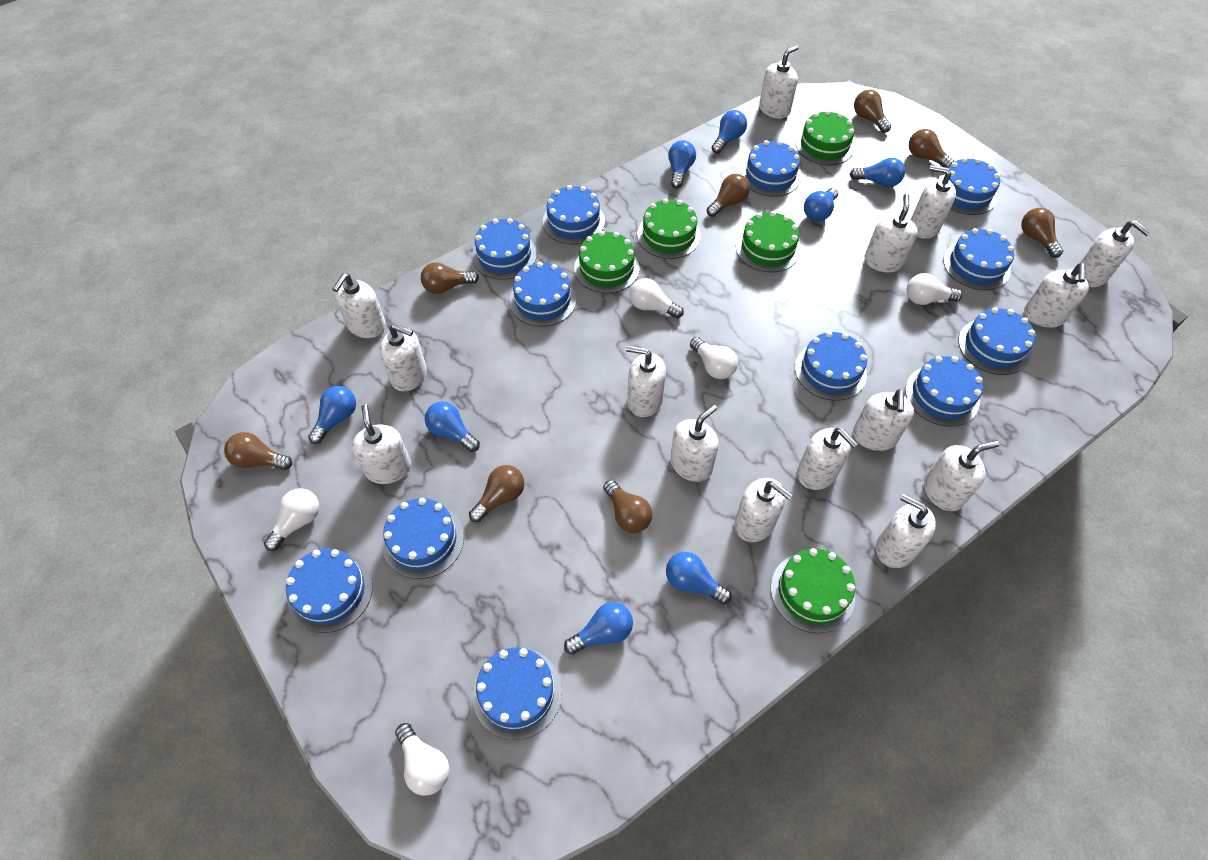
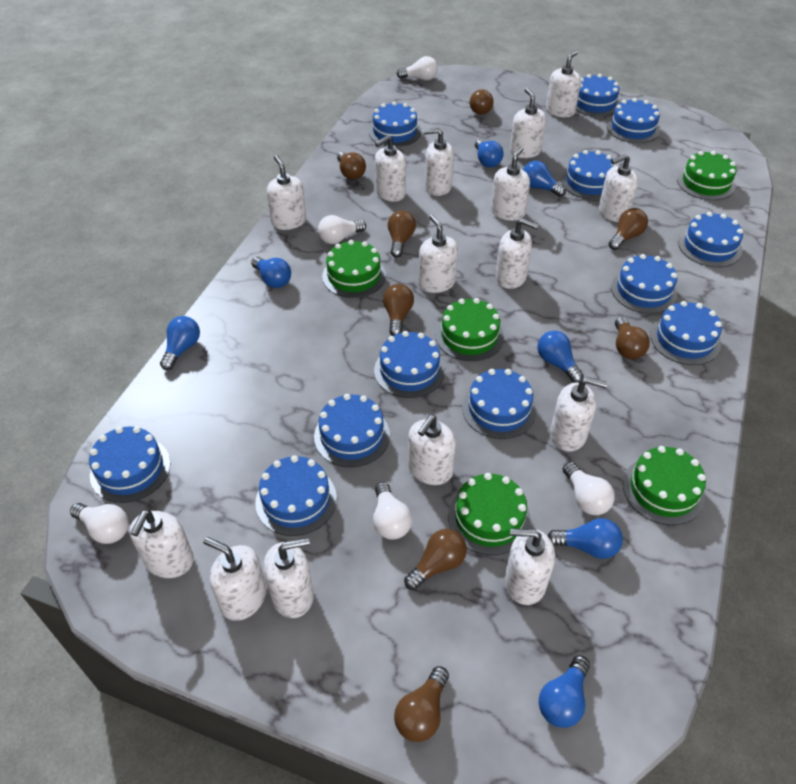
blue light bulb: [308,386,356,444] [425,401,480,452] [564,602,633,655] [666,552,732,605] [668,140,696,188] [712,110,747,154] [804,188,838,221] [850,158,905,187] = 8 -> [160,316,200,370] [251,257,291,288] [475,139,504,167] [523,161,566,197] [538,331,584,383] [539,655,590,728] [548,518,623,559] = 7

